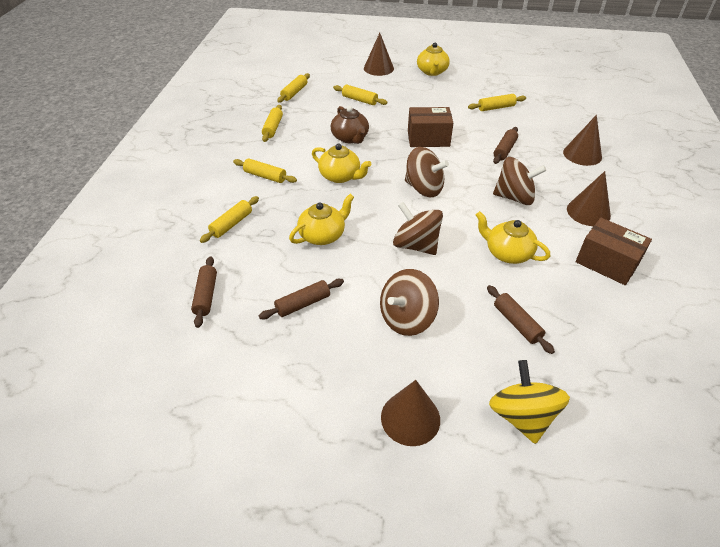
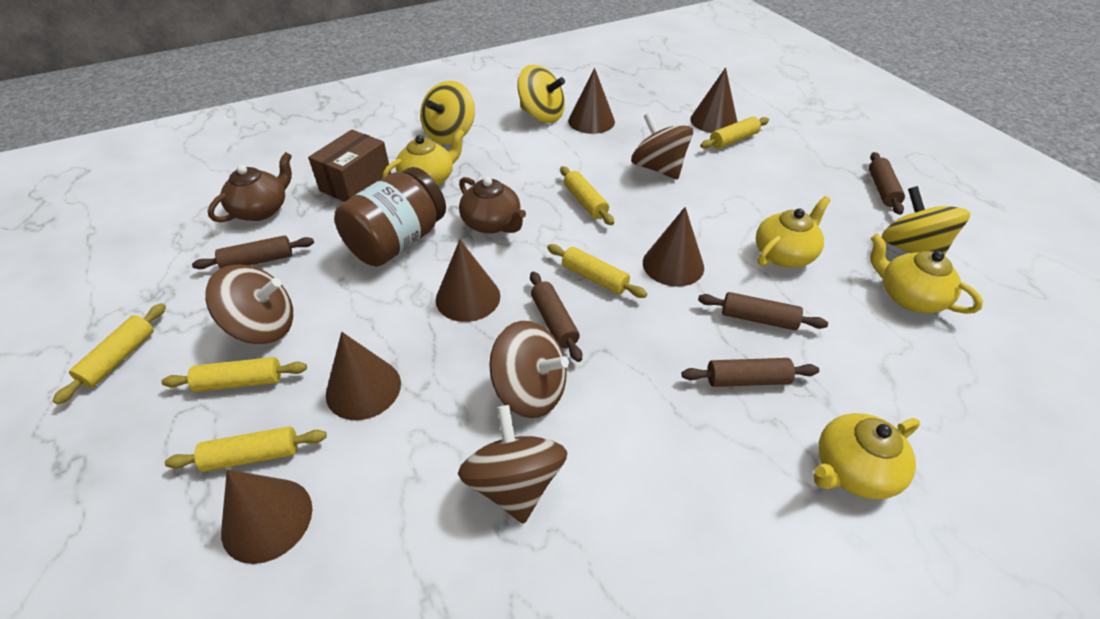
brown box: [408,107,453,147] [576,218,652,285] = 2 -> [308,130,391,202] = 1
brown cone: [364,33,394,76] [381,380,440,446] [563,115,602,166] [567,171,611,226] = 4 -> [221,469,312,564] [326,332,401,420] [436,240,500,322] [568,68,615,134] [643,207,704,287] [690,67,737,133] = 6
brown jar: none = 0 -> [334,167,446,267] = 1
brown rolling pin: [191,256,217,328] [259,279,344,319] [487,285,555,354] [493,127,518,164] = 4 -> [192,235,314,269] [530,271,582,362] [682,358,819,387] [698,292,828,330] [869,152,905,215] = 5
brown teapot: [331,106,369,144] = 1 -> [208,152,292,222] [459,177,526,234] = 2
yellow spinning top: [489,360,570,444] = 1 -> [420,81,475,144] [517,65,565,123] [882,186,970,256] = 3

